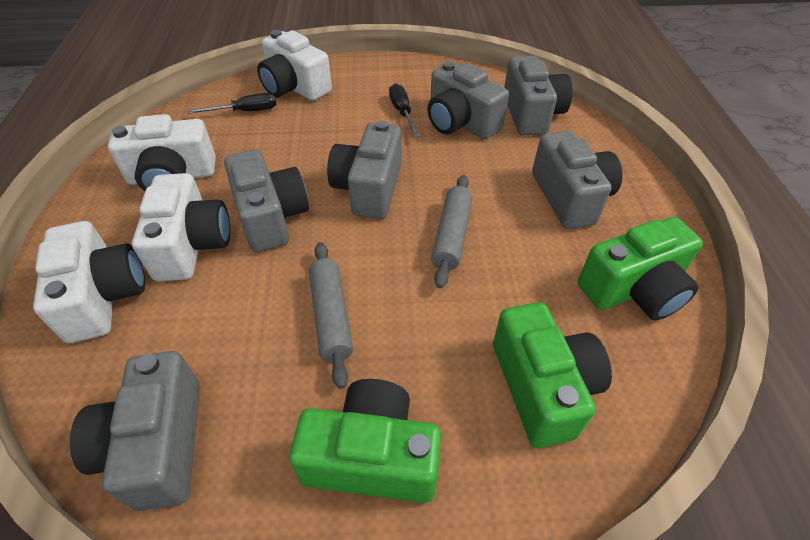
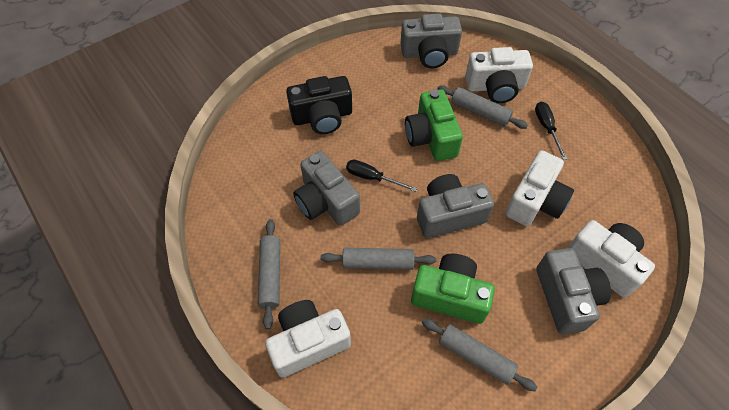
black camera: none = 0 -> [286,76,352,134] = 1
green camera: [289,379,441,503] [493,302,612,448] [578,217,703,320] = 3 -> [405,89,463,161] [411,253,495,324] = 2
grey camera: [70,351,200,511] [224,149,309,252] [327,120,402,219] [428,61,509,139] [504,56,573,136] [532,131,622,229] = 6 -> [293,151,360,226] [400,14,462,68] [417,174,494,238] [536,248,611,334] = 4
grey rolling pin: [309,242,353,389] [431,175,473,288] = 2 -> [258,219,280,329] [321,248,436,270] [422,319,538,391] [438,85,528,129] = 4

